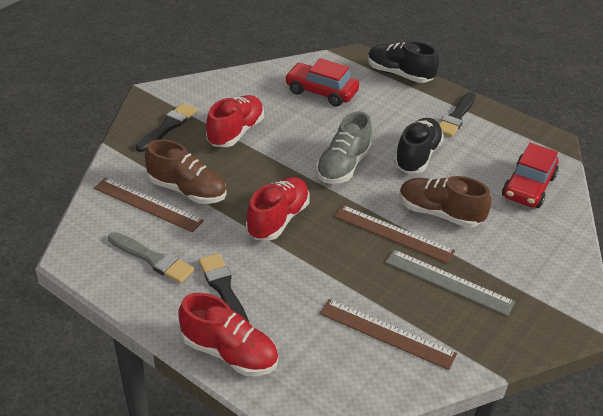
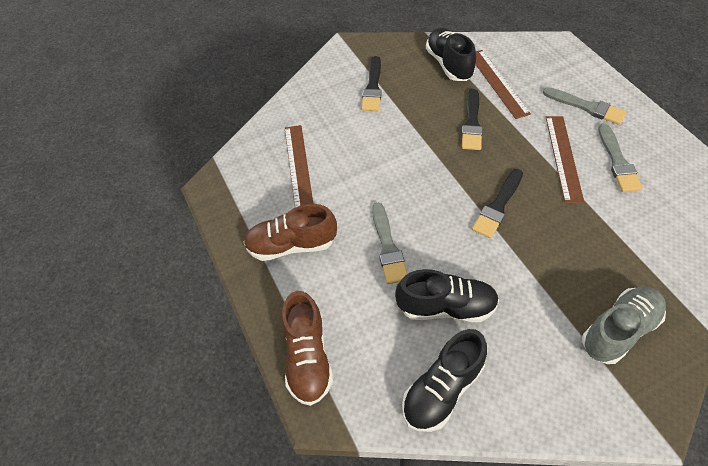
black shoe: [368,41,439,83] [394,118,444,173] = 2 -> [395,269,499,322] [402,329,487,432] [426,28,476,81] = 3
grey brush: [108,232,194,283] = 1 -> [372,203,407,284] [543,87,627,125] [598,123,643,192] = 3
grey ruler: [385,250,515,316] = 1 -> none = 0
red car: [285,58,359,107] [502,143,559,208] = 2 -> none = 0
red shoe: [178,293,278,376] [206,95,264,147] [246,177,310,241] = 3 -> none = 0

